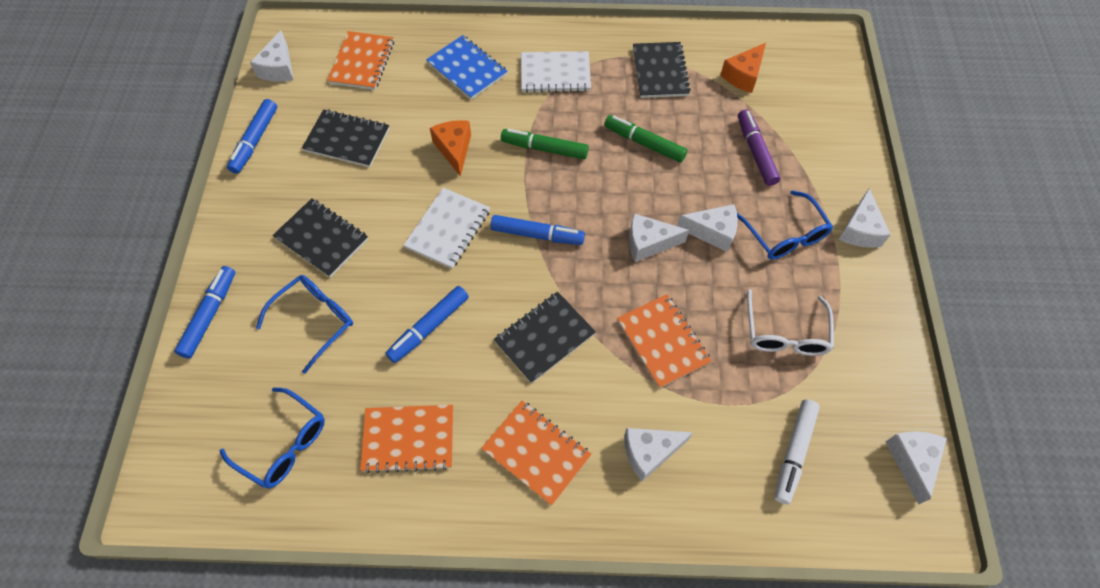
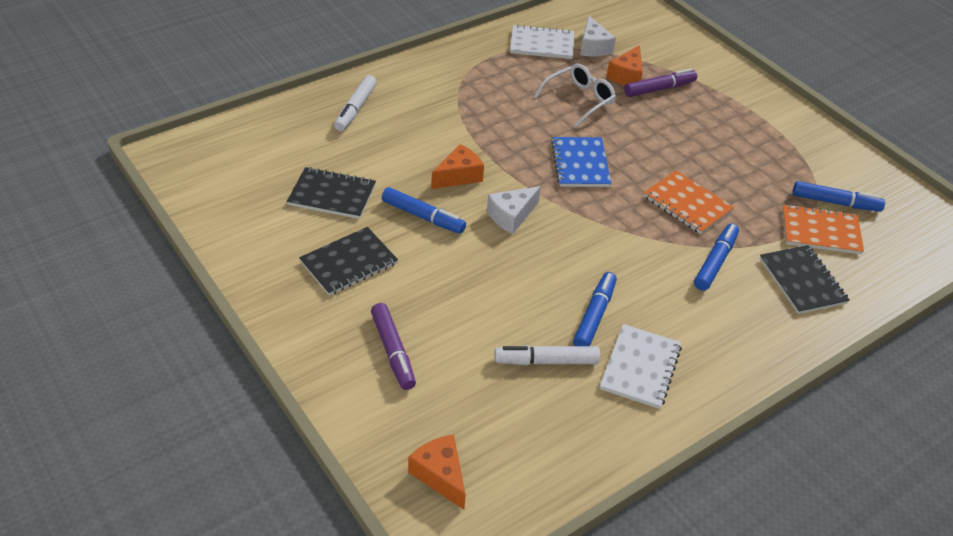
black notebook: [272,198,368,278] [302,109,390,167] [494,292,596,384] [633,42,691,98] = 4 -> [287,167,376,219] [299,227,398,296] [760,245,850,314] = 3
blue glasses: [219,387,325,489] [256,275,353,374] [737,190,833,260] = 3 -> none = 0
green marker: [501,129,589,159] [604,115,687,163] = 2 -> none = 0
orange cheese: [430,120,471,177] [721,43,766,93] = 2 -> [408,435,466,510] [431,144,484,189] [606,45,643,85] = 3
orange notebook: [327,31,394,90] [360,405,453,473] [481,401,592,506] [617,294,711,389] = 4 -> [643,171,734,234] [782,204,864,255] = 2
purple marker: [738,110,780,186] = 1 -> [371,303,416,390] [624,68,697,97] = 2
white cheese: [250,30,294,82] [624,428,693,481] [629,213,689,262] [677,204,738,252] [838,188,891,248] [886,431,947,505] = 6 -> [487,186,541,234] [580,15,616,57] = 2
white marker: [774,399,820,504] = 1 -> [334,75,377,131] [494,345,600,365] = 2

